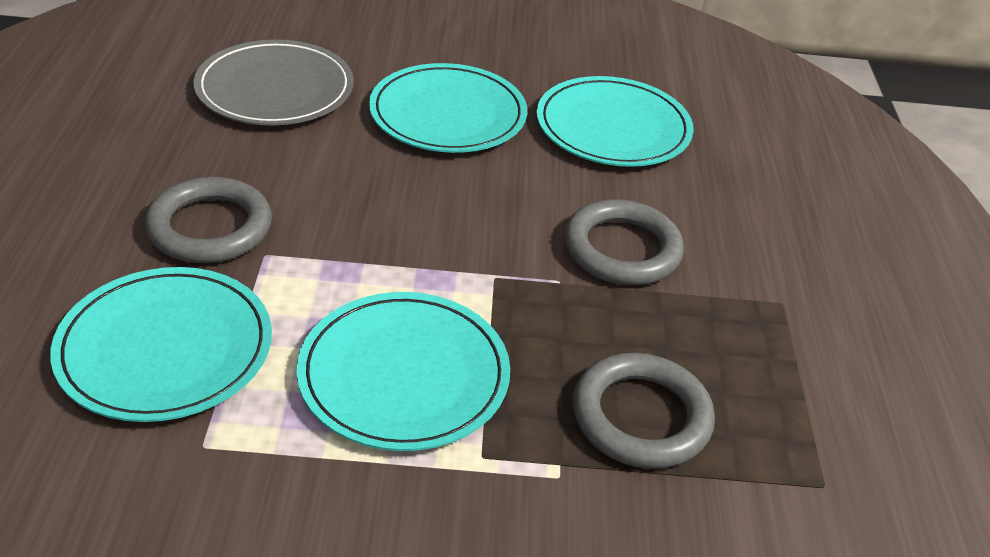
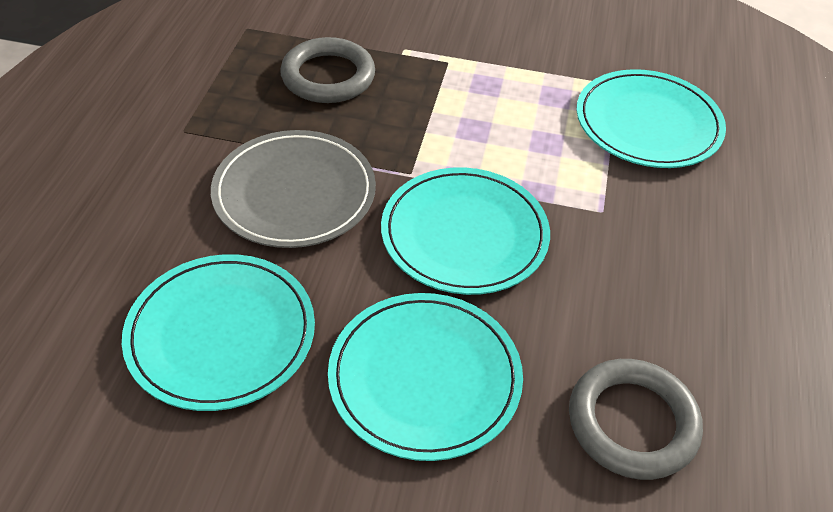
grey ring: [145,177,272,263] [564,199,684,285] [573,353,715,469] = 3 -> [280,37,375,103] [569,359,703,480] = 2

